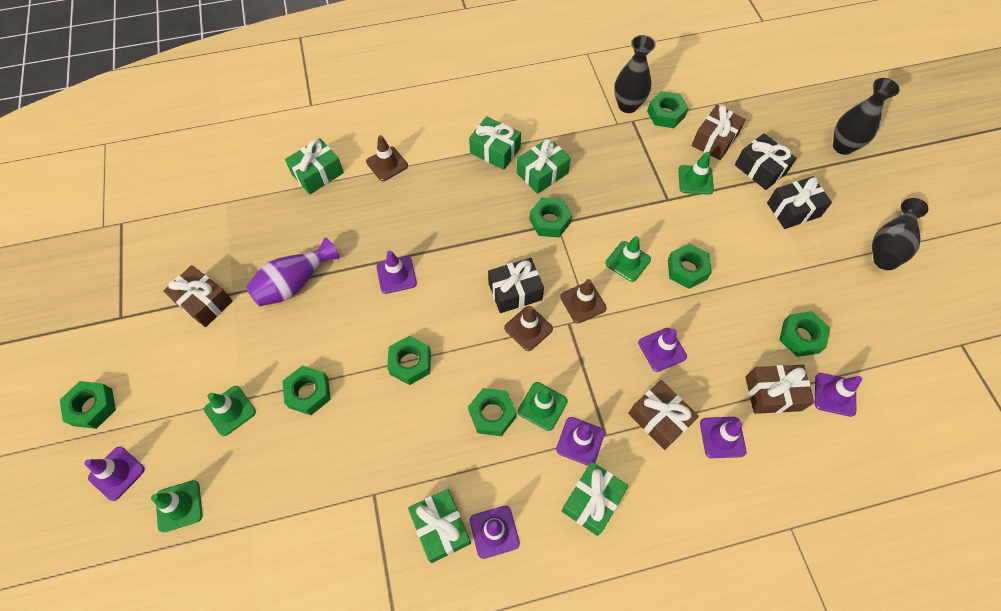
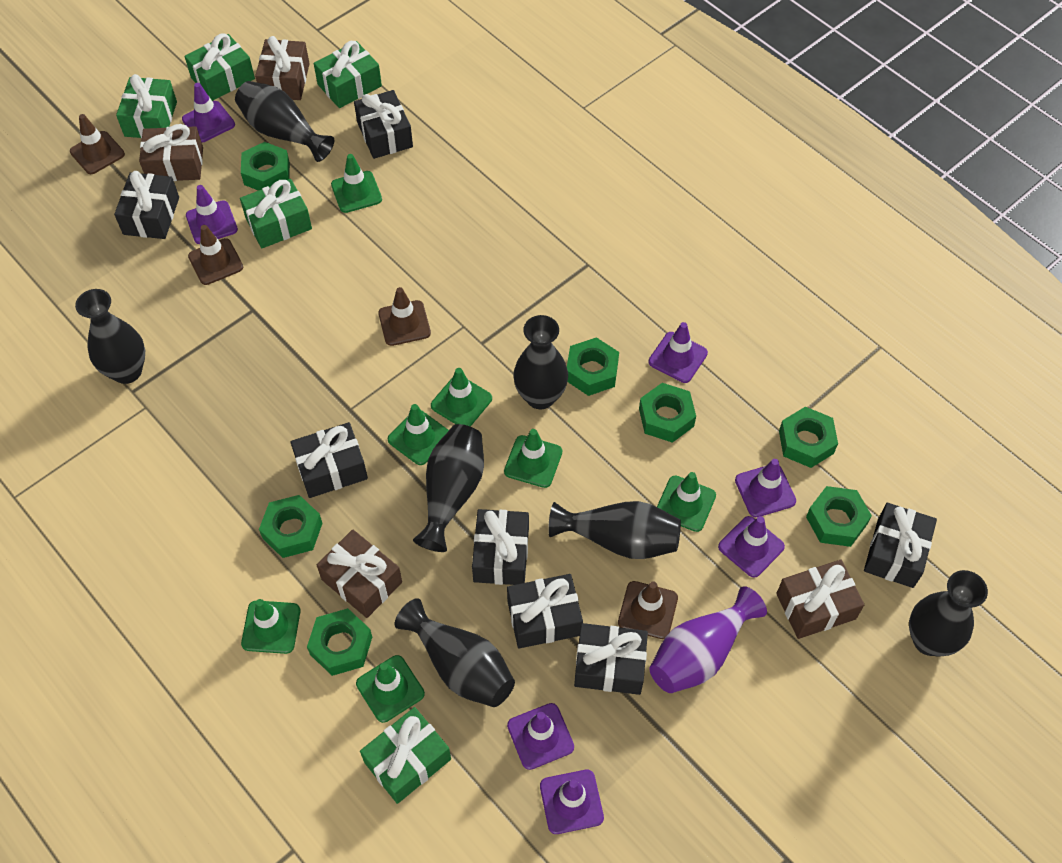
black gift: [488,258,544,313] [735,133,796,190] [767,176,832,229] = 3 -> [114,171,179,239] [290,422,368,498] [354,90,413,159] [472,509,529,585] [507,574,583,649] [574,623,648,695] [864,503,937,588] = 7
black vase: [614,35,656,113] [833,78,899,155] [872,198,928,270] = 3 -> [75,289,145,384] [235,81,334,162] [395,598,515,707] [413,424,484,552] [513,315,568,409] [548,501,681,559] [909,570,988,657] = 7
brown traffic cone: [366,135,408,181] [504,306,553,351] [560,279,607,323] = 3 -> [70,114,125,174] [188,225,243,285] [378,287,431,346] [618,581,678,639] = 4
green nut: [60,381,116,429] [283,365,331,415] [387,336,431,385] [468,388,517,436] [529,197,572,237] [647,91,688,128] [668,243,711,289] [779,311,830,357] = 8 -> [241,142,290,191] [259,495,323,558] [307,608,372,676] [567,337,619,396] [639,383,696,443] [779,407,838,468] [806,486,872,547] = 7
green traffic cone: [151,480,203,533] [204,386,256,436] [518,382,568,431] [605,236,651,282] [678,152,714,195] = 5 -> [241,599,301,654] [331,154,382,213] [356,655,425,723] [388,404,449,465] [431,368,492,427] [504,429,562,488] [657,472,716,532] = 7

